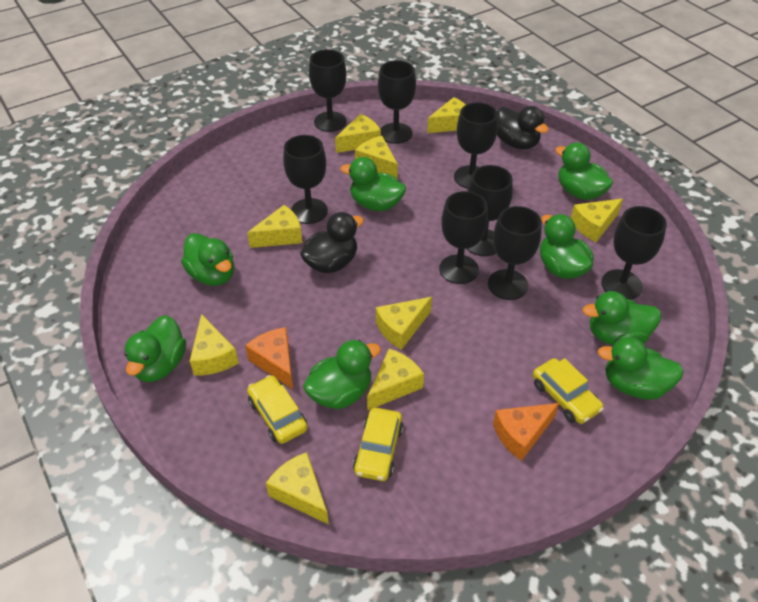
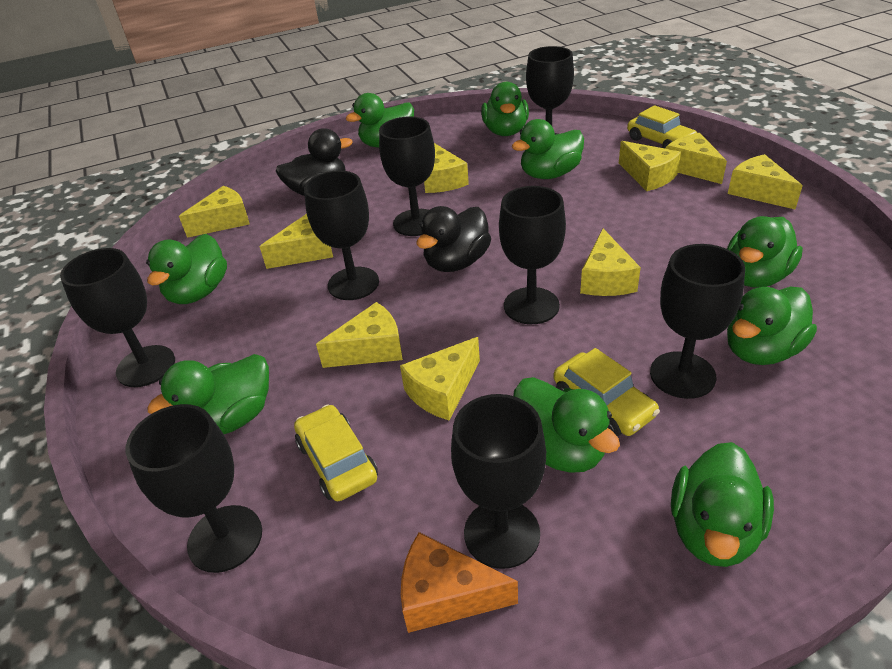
green duck: [124,315,186,382] [181,233,234,286] [303,340,381,409] [340,157,406,211] [540,214,593,279] [555,142,613,200] [583,291,661,345] [597,337,684,400] = 8 -> [146,234,227,304] [147,354,269,434] [346,93,414,148] [481,82,529,136] [512,119,584,179] [513,377,620,473] [671,442,774,567] [727,216,803,288] [727,287,817,365] = 9
orange cheese: [245,327,293,389] [493,403,559,461] = 2 -> [401,532,518,633] = 1

